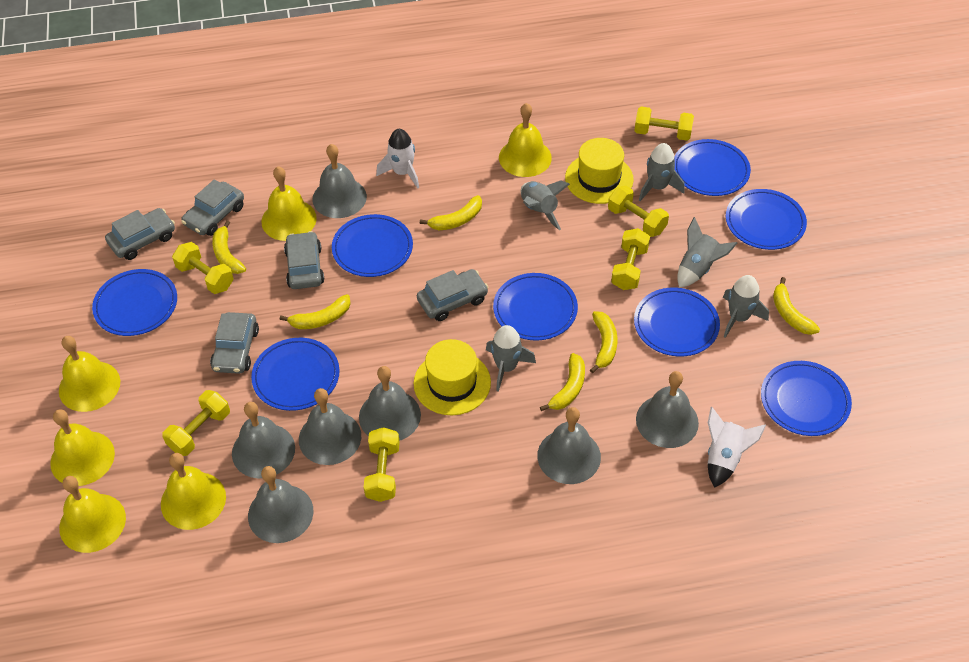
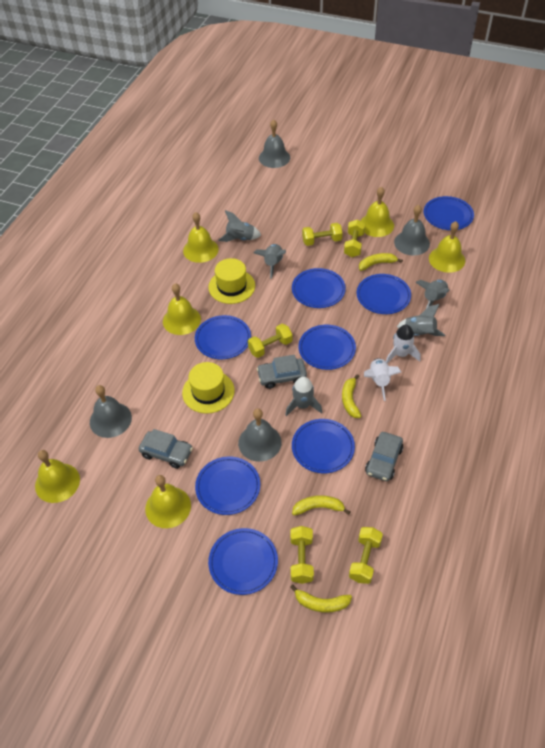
grey bell: [232,402,295,478] [248,466,313,543] [299,388,361,465] [312,144,367,218] [359,366,421,441] [537,407,601,484] [636,371,699,448] = 7 -> [90,385,132,438] [238,408,281,462] [259,119,290,168] [394,205,430,256] = 4
grey car: [105,208,175,260] [181,179,244,236] [210,312,259,374] [284,231,324,289] [417,269,488,321] = 5 -> [139,429,193,469] [257,355,307,389] [365,432,404,481] = 3
yellow banana: [212,220,246,274] [280,294,351,329] [420,195,482,230] [540,353,585,411] [590,311,617,373] [773,277,820,335] = 6 -> [290,584,352,613] [292,495,350,515] [342,374,361,418] [359,253,403,271] = 4
yellow dumbbell: [162,390,230,456] [172,242,234,294] [364,427,400,502] [608,186,669,237] [611,228,650,290] [634,107,694,141] = 6 -> [248,324,292,358] [290,526,314,584] [302,223,343,246] [344,219,365,257] [349,527,383,584] = 5

